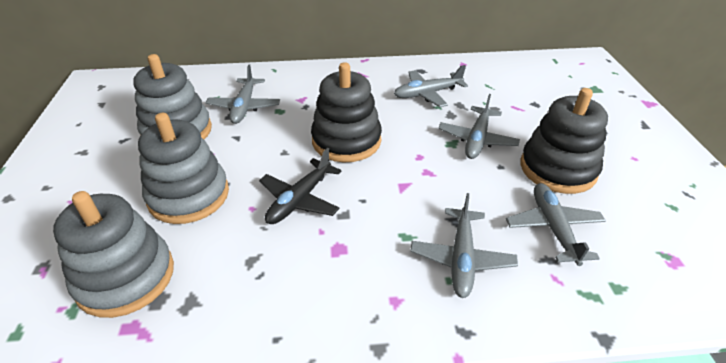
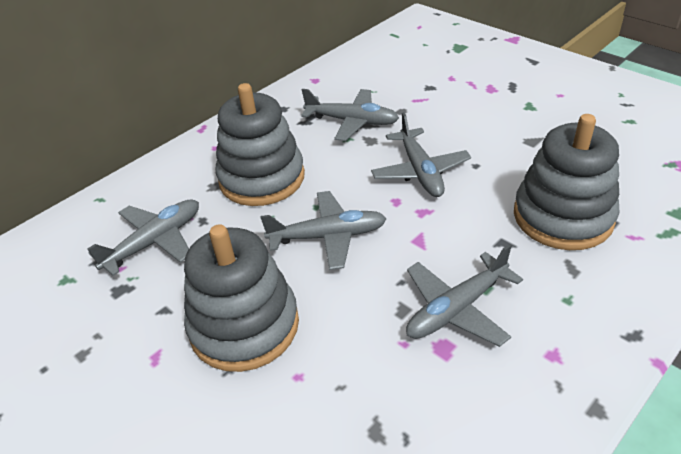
black plane: [259,148,342,224] = 1 -> none = 0
black stacking toy: [311,62,382,162] [521,88,608,194] = 2 -> none = 0

